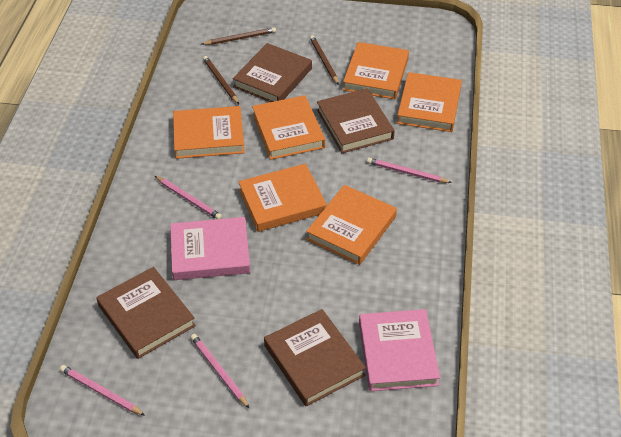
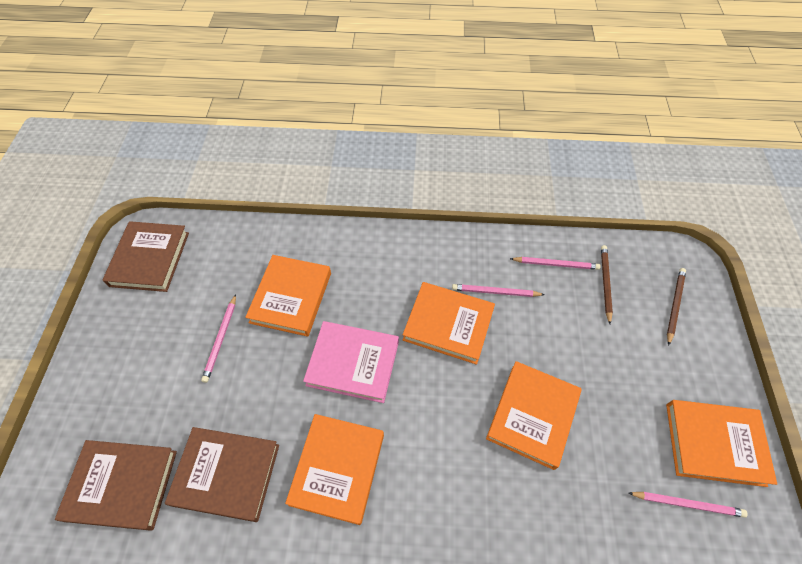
brown book: [96,267,196,359] [233,43,312,102] [264,309,366,406] [317,88,395,153] = 4 -> [55,440,177,531] [102,221,189,292] [165,427,279,522] = 3
brown pencil: [202,27,276,45] [203,56,239,104] [310,35,339,85] = 3 -> [601,245,613,324] [667,268,686,346] = 2
orange book: [173,106,245,159] [238,164,327,232] [252,95,325,160] [306,185,397,265] [343,42,409,99] [397,72,462,132] = 6 -> [245,255,331,337] [285,414,384,525] [403,282,495,365] [486,361,582,470] [666,400,777,487] = 5
pink book: [170,217,250,280] [359,309,440,391] = 2 -> [303,321,399,403] = 1

